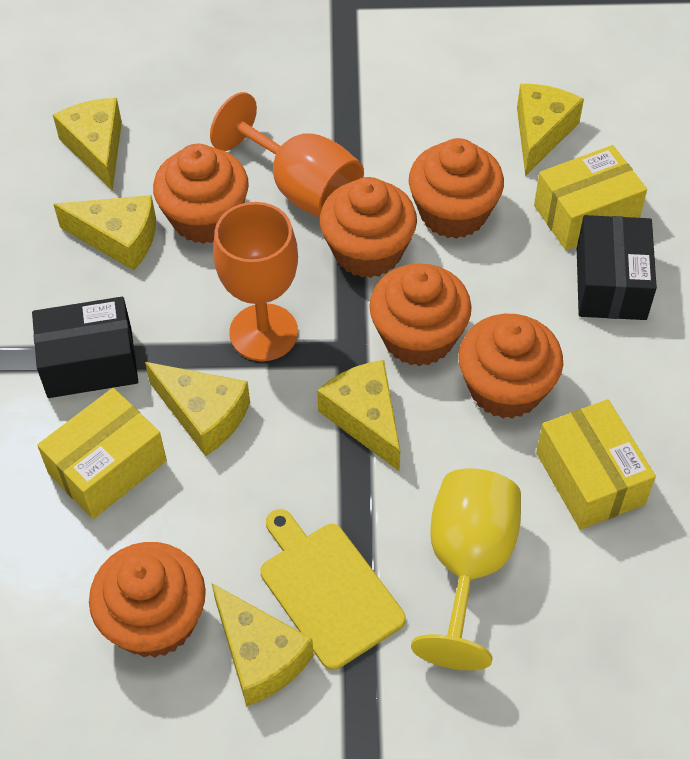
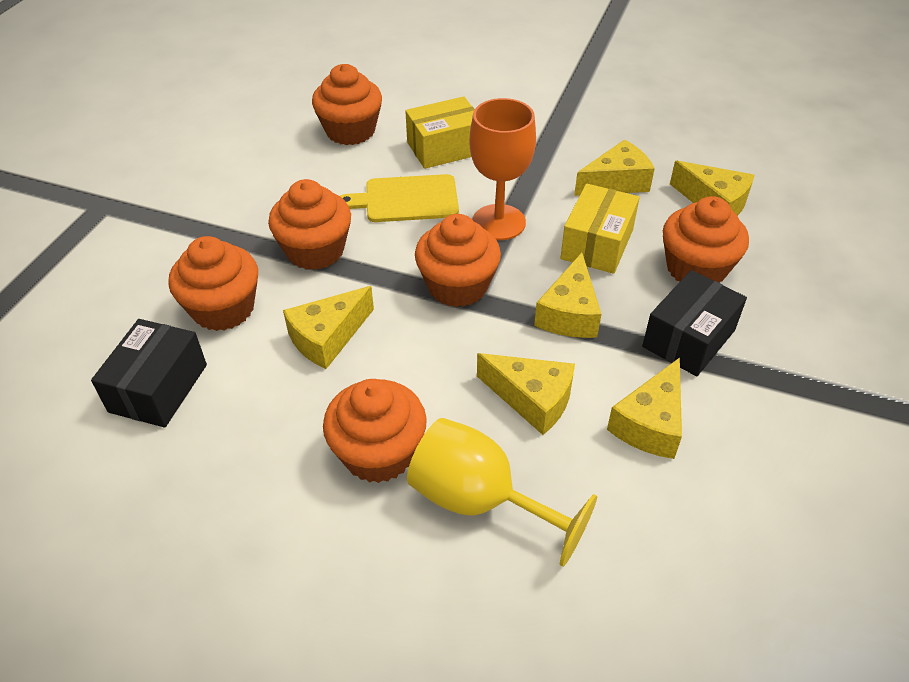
orange goblet: [210,92,364,218] [213,202,298,361] = 2 -> [469,98,536,240] = 1
yellow box: [37,388,167,519] [534,145,647,250] [536,399,656,530] = 3 -> [405,96,475,169] [560,184,640,274] = 2

